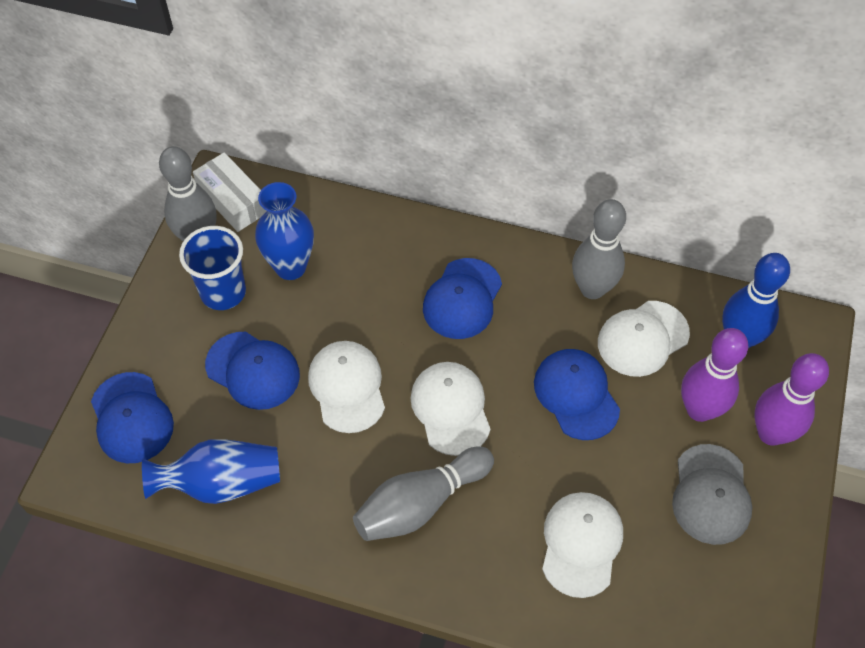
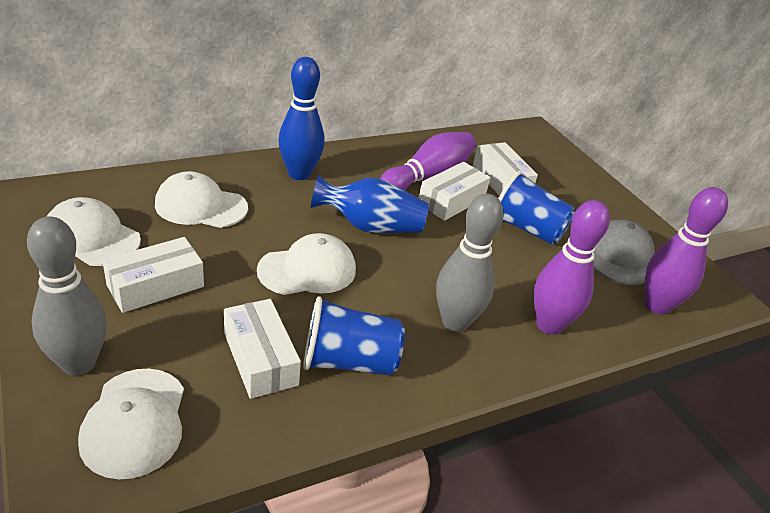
blue cap: [91,372,174,463] [205,332,300,410] [423,258,502,339] [534,349,620,440] = 4 -> none = 0
blue cup: [179,226,246,310] = 1 -> [303,296,405,376] [498,171,575,245] = 2
blue vase: [142,439,280,504] [255,182,314,280] = 2 -> [311,174,429,233] = 1
grey bowling pin: [159,146,216,241] [353,446,494,541] [572,199,626,299] = 3 -> [27,216,107,376] [436,194,504,332] = 2
purple bowling pin: [681,328,748,422] [754,353,829,446] = 2 -> [380,132,476,190] [534,200,610,335] [645,187,728,315] = 3
white box: [193,152,266,232] = 1 -> [102,237,204,313] [224,299,301,399] [419,162,491,221] [473,142,538,196] = 4

